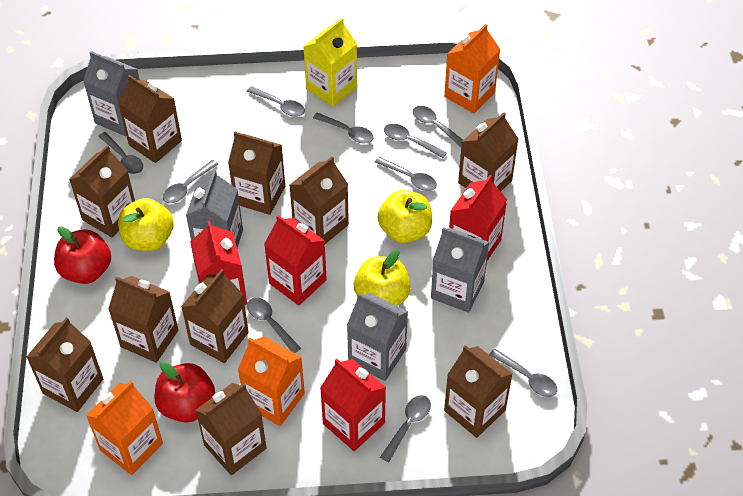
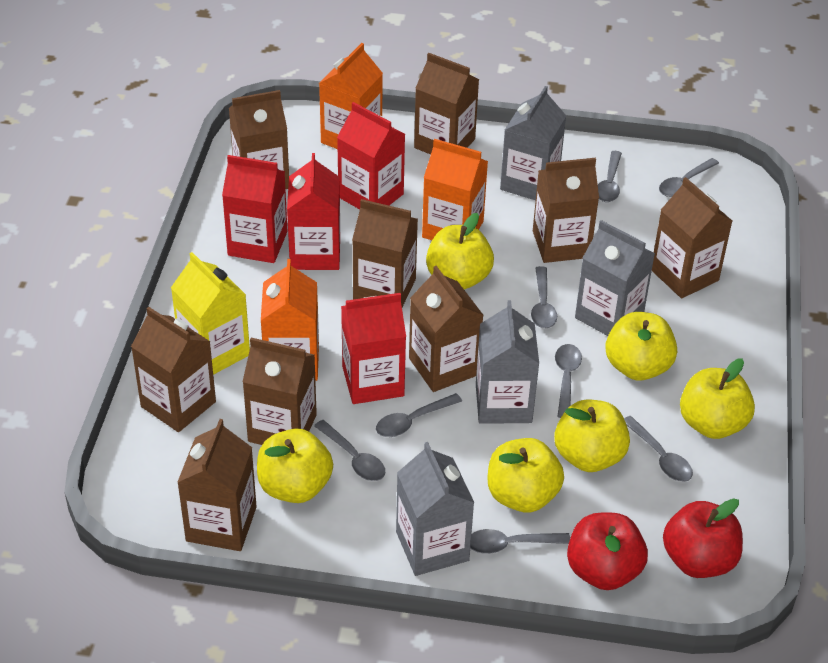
brown carton: [27,317,103,412] [69,145,135,237] [108,276,178,363] [118,75,182,163] [181,269,249,363] [195,383,266,475] [228,132,285,215] [290,157,349,244] [444,345,512,438] [458,112,518,191] = 10 -> [131,307,216,432] [177,419,257,551] [229,90,289,189] [243,337,317,445] [352,199,418,307] [409,266,483,392] [414,53,479,154] [533,158,599,263] [652,177,732,298] = 9
grey spoon: [98,132,143,174] [163,160,218,203] [247,86,305,117] [247,297,301,353] [313,113,374,143] [375,157,437,191] [380,395,431,462] [384,124,447,158] [413,106,463,147] [489,349,557,397] = 10 -> [314,420,385,481] [376,393,462,437] [470,529,570,554] [531,266,557,328] [555,344,582,418] [598,151,622,202] [624,416,693,482] [659,158,719,197] = 8
yellow apple: [118,198,174,251] [354,250,411,306] [378,190,432,243] = 3 -> [257,428,333,503] [426,213,494,289] [488,438,564,513] [554,399,630,472] [605,312,677,381] [680,358,755,439] = 6

